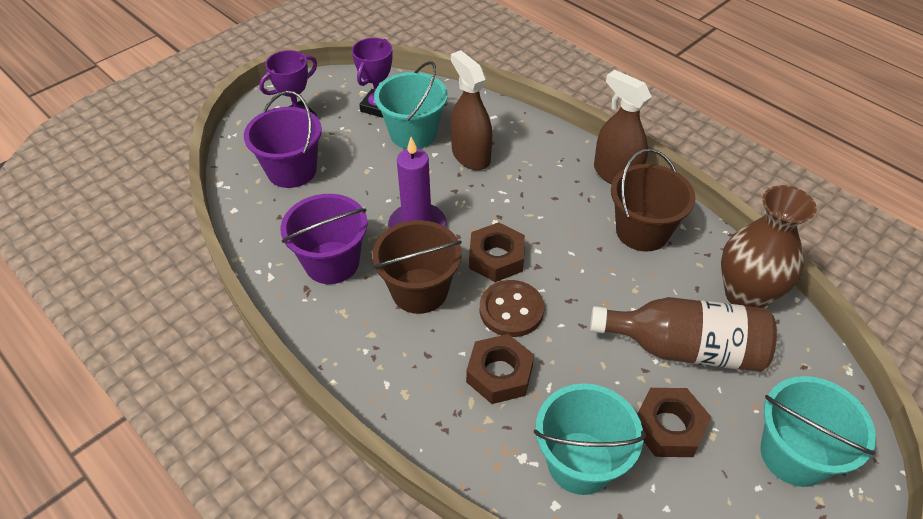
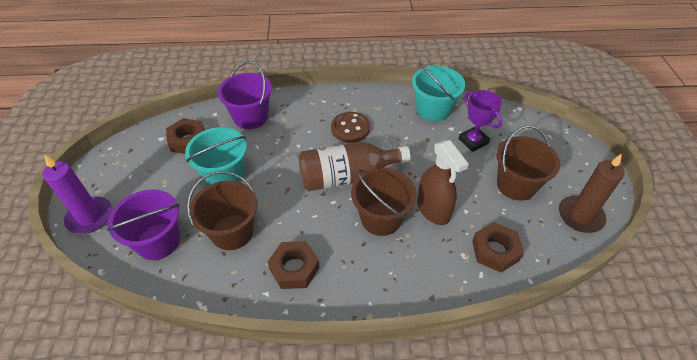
brown bucket: [372,220,462,314] [611,148,696,252] = 2 -> [187,171,258,250] [351,168,417,236] [496,125,560,201] = 3
brown candle: none = 0 -> [559,154,624,233] = 1
brown spray bottle: [451,50,492,170] [594,70,652,185] = 2 -> [417,140,468,225] = 1
brown vase: [721,185,817,308] = 1 -> none = 0
purple trophy: [259,50,317,117] [352,38,393,118] = 2 -> [459,90,502,152] = 1
turquoise bucket: [374,61,448,149] [534,383,646,495] [760,376,876,487] = 3 -> [185,127,247,186] [412,62,465,122] = 2

